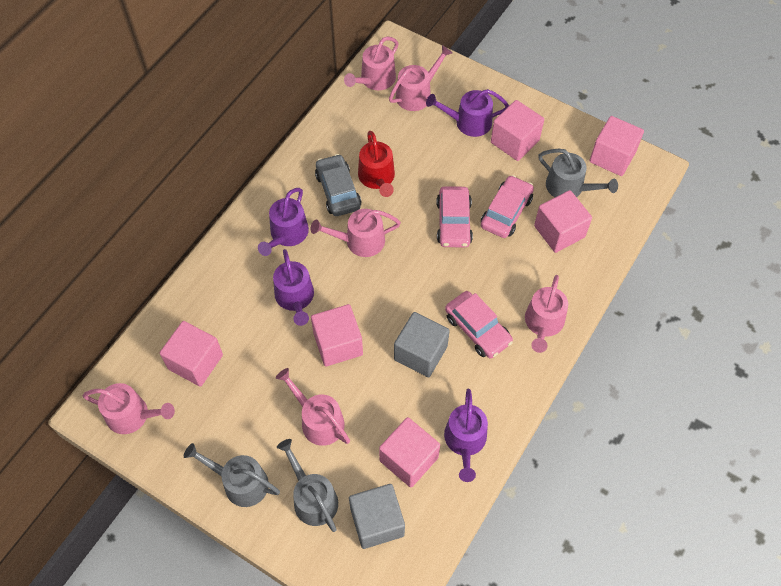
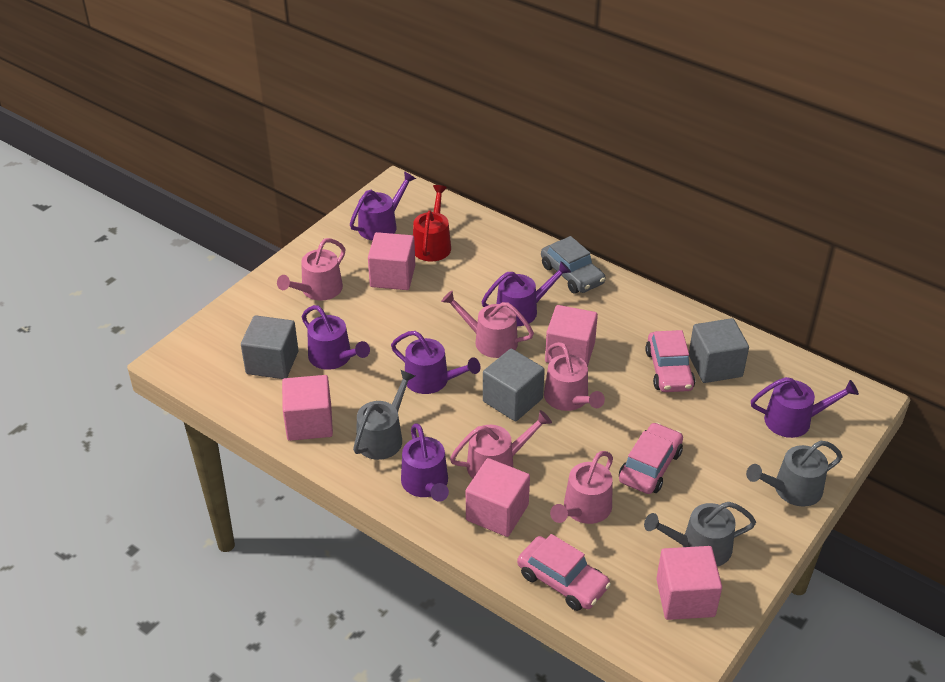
grey cube: [349,484,405,549] [394,312,450,377] = 2 -> [241,315,298,379] [483,349,545,421] [689,318,749,383] = 3
pink cube: [160,321,223,387] [311,304,363,366] [379,417,440,488] [491,100,544,161] [534,190,592,253] [590,116,644,176] = 6 -> [282,375,333,441] [368,232,415,290] [466,458,530,537] [545,305,598,367] [656,546,722,620] = 5
pink watering can: [83,383,175,434] [276,368,350,446] [311,209,401,257] [344,37,398,90] [389,45,452,111] [525,275,568,353] = 6 -> [277,238,345,301] [441,291,534,358] [450,410,552,478] [544,342,605,411] [550,451,613,524] = 5
purple watering can: [258,188,309,256] [273,249,314,326] [426,89,509,137] [444,389,488,482] = 4 -> [302,305,370,370] [350,171,416,241] [391,331,480,394] [401,424,449,502] [481,261,571,326] [751,377,859,438] = 6

